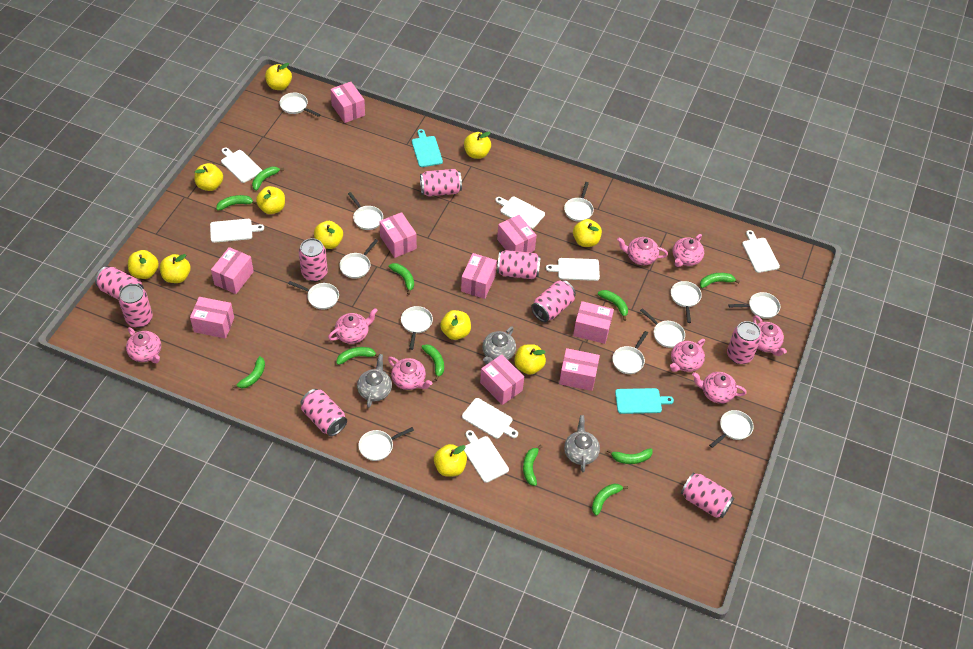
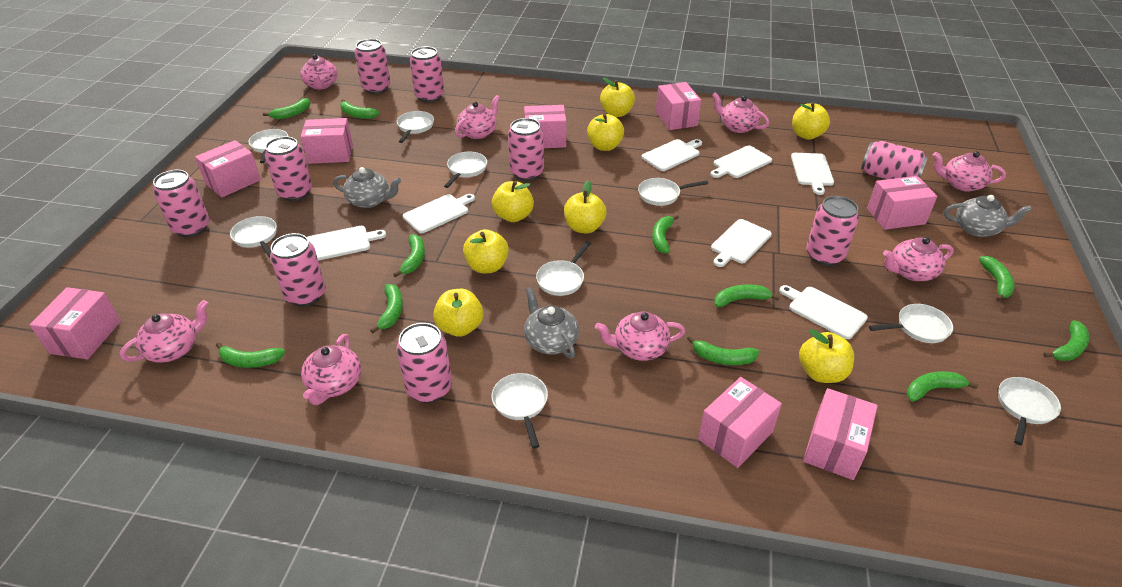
pink box: [190,297,234,339] [211,247,254,294] [330,82,365,123] [379,212,417,258] [461,253,497,299] [480,355,524,405] [497,215,537,253] [559,348,600,391] [573,301,614,344] = 9 -> [30,287,121,360] [195,140,261,198] [301,118,353,164] [524,105,566,148] [656,82,701,130] [698,377,782,468] [803,388,878,480] [867,176,937,230] = 8
turquoise cutting board: [412,129,443,167] [615,388,674,414] = 2 -> none = 0
white pan: [279,93,321,117] [288,281,339,309] [339,239,378,279] [348,192,383,230] [359,427,414,461] [401,306,433,350] [564,182,594,222] [612,331,648,374] [640,308,685,348] [671,281,702,323] [709,410,754,448] [728,292,780,319] = 12 -> [230,216,277,257] [248,129,288,163] [397,111,434,143] [444,152,487,188] [491,373,548,448] [536,241,591,296] [638,178,708,206] [869,304,953,343] [998,377,1061,445] = 9
yellow apple: [128,250,159,279] [160,254,191,283] [195,163,223,191] [256,186,285,214] [265,63,292,90] [314,221,343,249] [434,444,467,477] [440,310,471,340] [464,132,491,159] [514,344,546,375] [573,219,602,247] = 11 -> [433,289,483,337] [463,229,509,273] [492,181,534,222] [564,180,606,233] [587,114,624,151] [600,78,635,117] [792,102,830,139] [799,329,854,383] = 8

